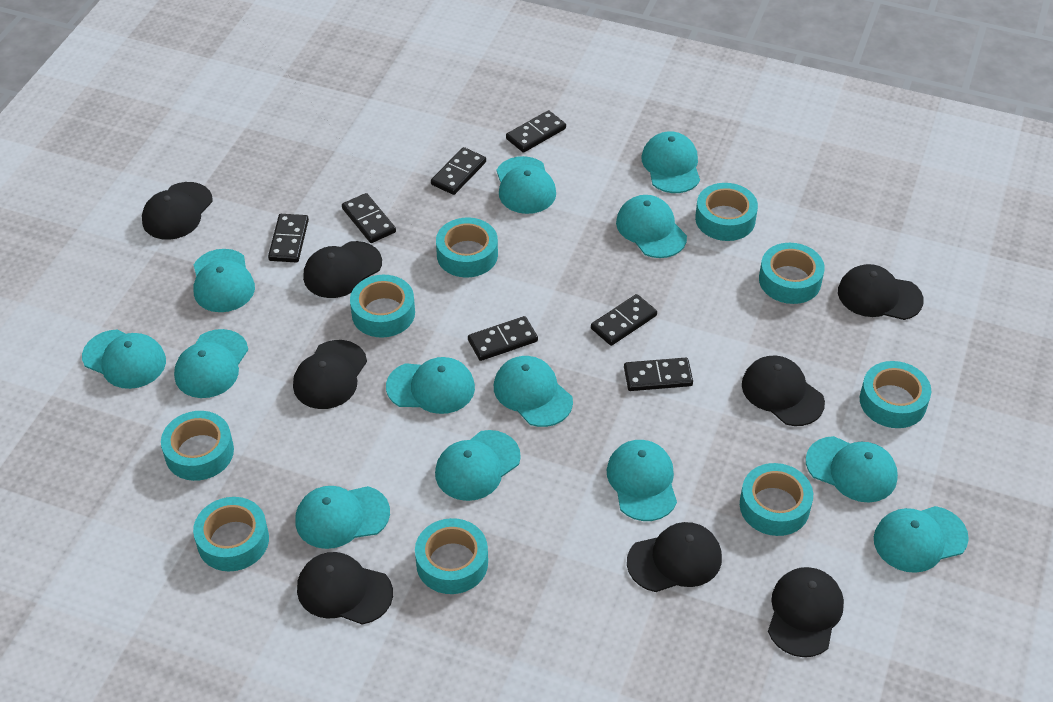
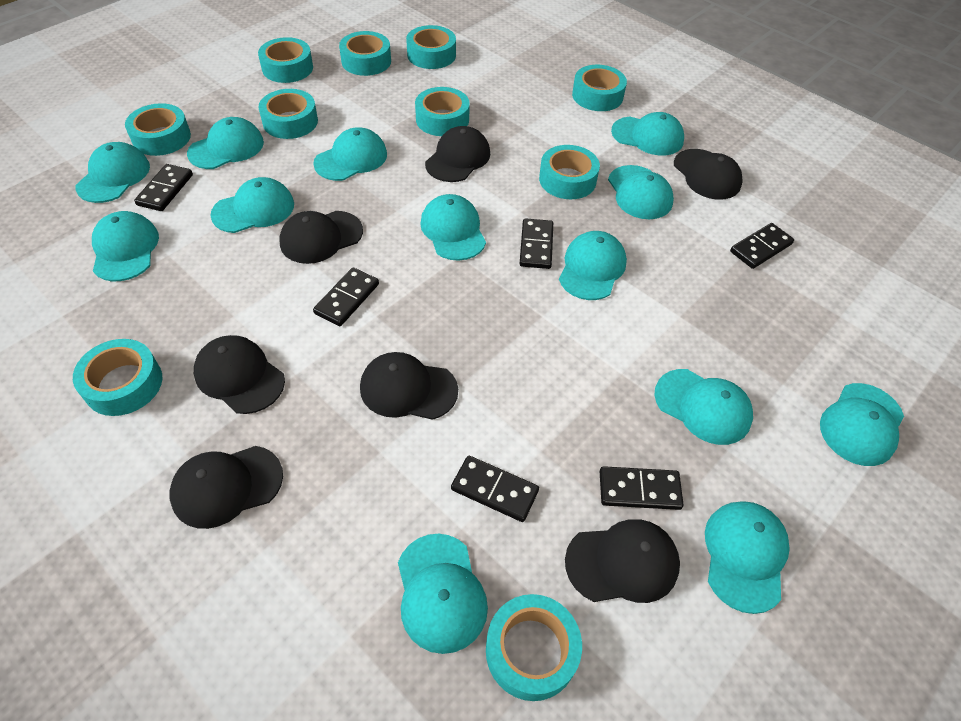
black cap: [142,182,213,240] [293,340,367,409] [297,552,393,624] [303,241,382,298] [627,522,722,592] [742,355,825,426] [768,567,844,657] [838,264,924,320] = 8 -> [170,446,283,529] [194,335,285,414] [279,211,363,264] [360,352,458,420] [425,126,490,182] [565,519,680,603] [674,149,743,200] = 7
black domino: [268,214,309,263] [342,193,396,243] [431,147,486,195] [468,316,538,361] [506,110,566,153] [591,294,657,346] [624,358,693,391] = 7 -> [134,164,193,211] [313,268,379,326] [451,456,539,522] [520,218,553,269] [600,466,684,510] [730,223,794,269] = 6
turquoise tape: [161,411,234,481] [193,497,269,571] [350,275,415,338] [415,518,488,594] [436,217,498,278] [695,183,758,241] [740,463,813,536] [759,243,825,304] [860,361,931,428] = 9 -> [73,339,162,416] [125,103,191,156] [258,37,313,83] [258,89,318,139] [339,31,391,76] [406,25,456,69] [415,87,470,136] [486,594,582,701] [539,145,600,199] [572,65,627,111] = 10

